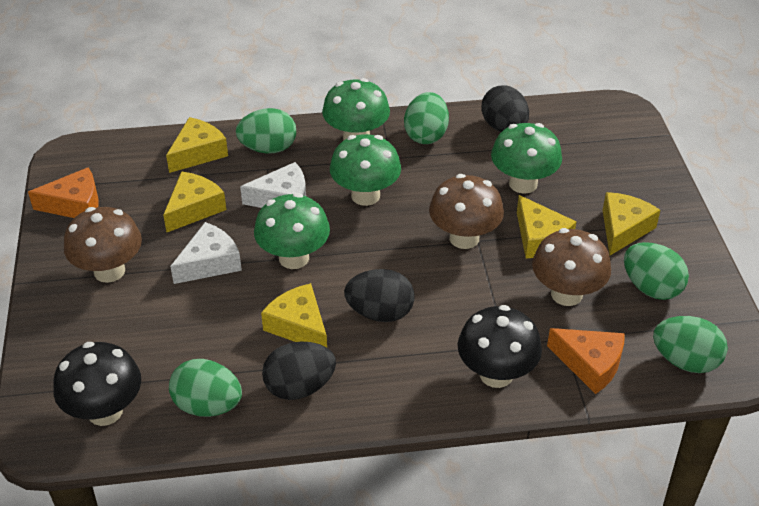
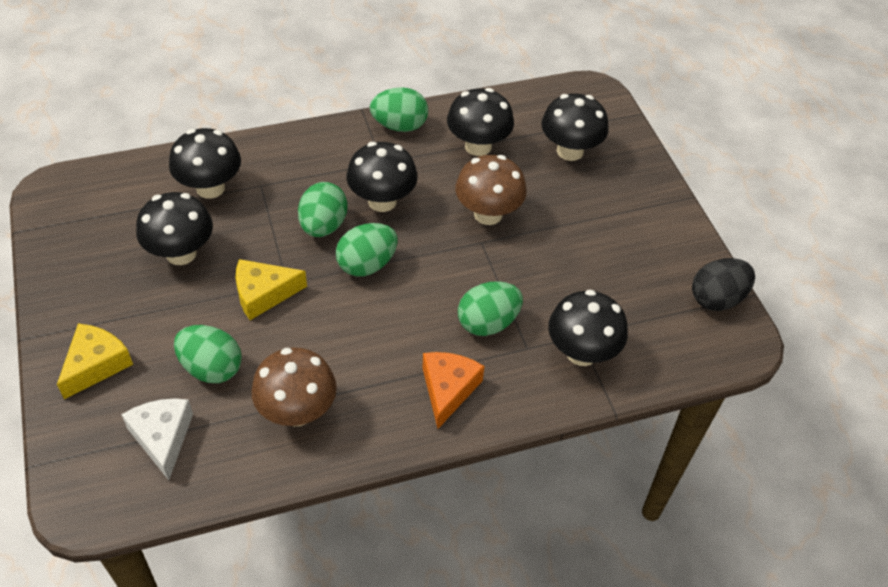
black egg: [262,342,336,400] [344,269,414,322] [482,85,529,132] = 3 -> [692,258,755,311] = 1
black mushroom: [53,342,141,426] [458,305,542,388] = 2 -> [136,192,213,265] [169,128,241,199] [347,142,418,212] [447,88,514,156] [541,93,609,161] [548,290,628,366] = 6
brown mushroom: [64,207,142,283] [429,174,504,249] [532,228,611,306] = 3 -> [251,348,337,427] [455,155,527,225] = 2
green mushroom: [254,193,330,269] [322,78,390,141] [330,134,401,206] [491,123,562,194] = 4 -> none = 0
orange cheese: [28,167,98,218] [547,328,625,394] = 2 -> [422,352,485,429] = 1
white cheese: [170,222,242,284] [240,162,306,208] = 2 -> [121,398,193,480] = 1
yellow cheese: [163,172,226,232] [166,117,228,173] [261,283,327,347] [517,195,577,259] [603,192,661,255] = 5 -> [57,323,133,399] [236,259,307,320] = 2

